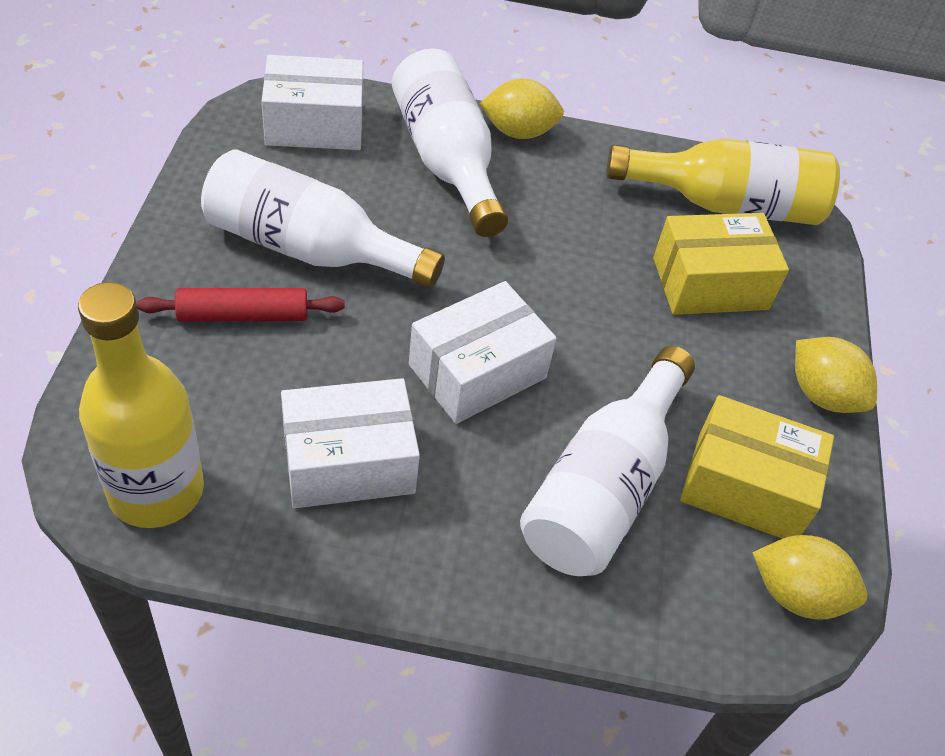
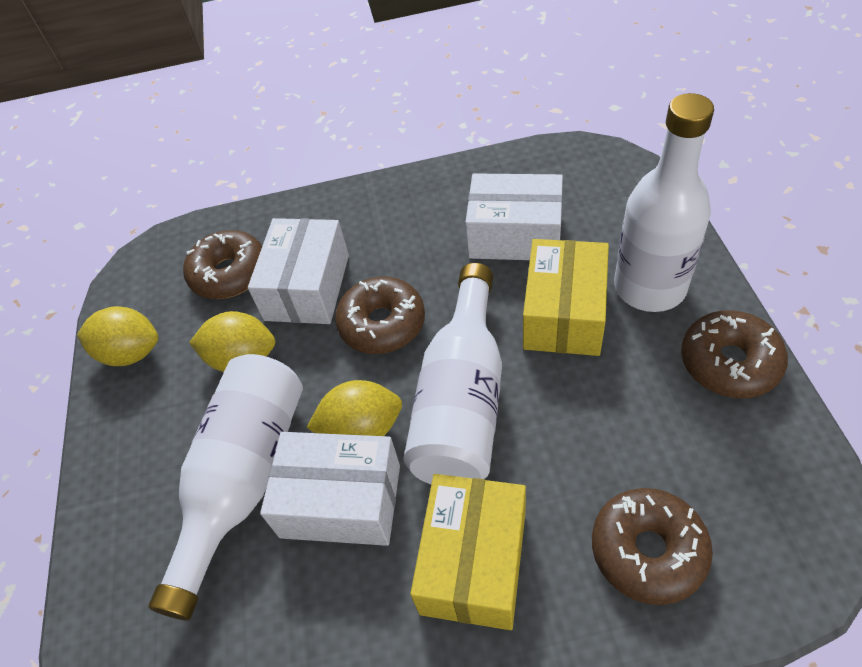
brown donut: none = 0 -> [183,230,262,299] [335,277,425,354] [592,488,713,605] [681,310,788,398] = 4
red rolling pin: [137,288,345,322] = 1 -> none = 0
yellow bottle: [78,282,204,528] [606,139,840,225] = 2 -> none = 0

